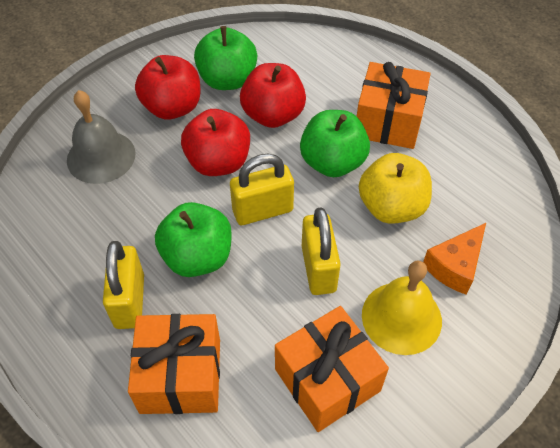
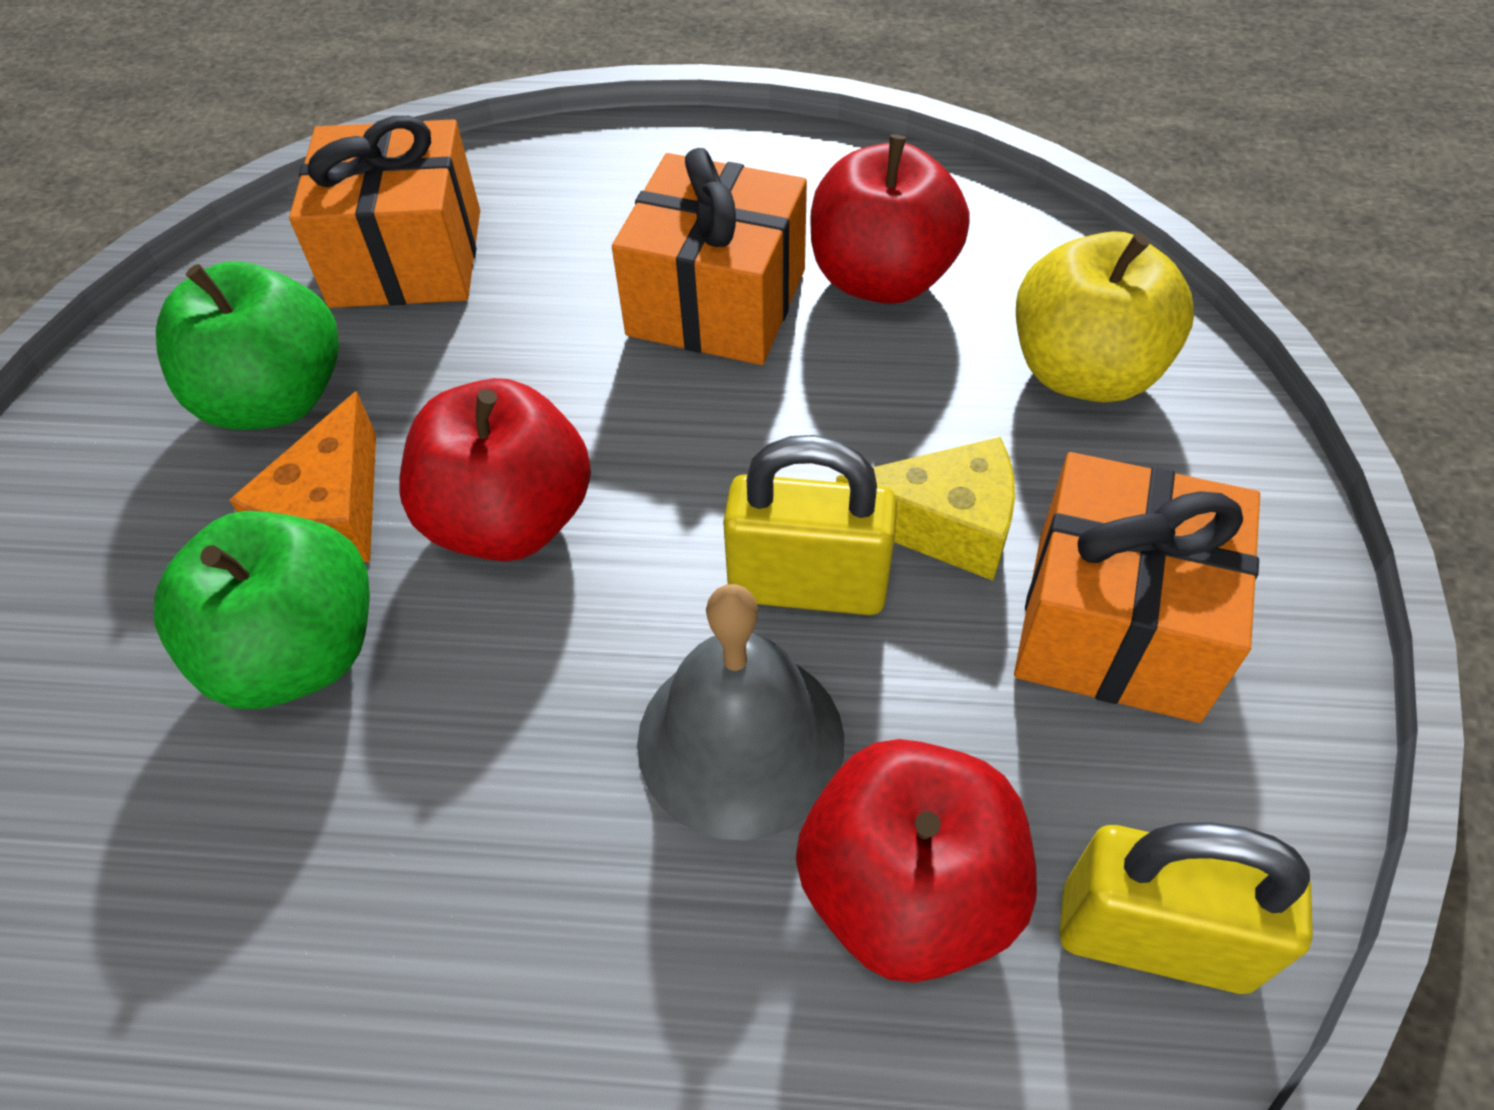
green apple: [155,202,232,277] [194,26,257,90] [300,110,370,177] = 3 -> [154,511,370,709] [156,262,339,430] = 2
yellow bell: [362,261,442,355] = 1 -> none = 0
yellow cheese: none = 0 -> [836,437,1015,581] = 1
yellow padlock: [103,241,144,329] [230,154,294,225] [302,207,341,295] = 3 -> [723,435,897,615] [1059,822,1313,994] = 2

